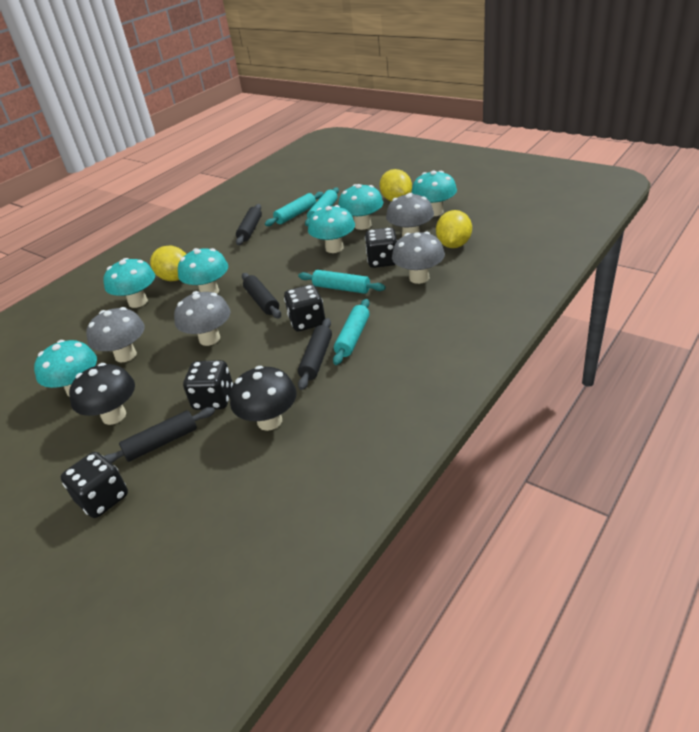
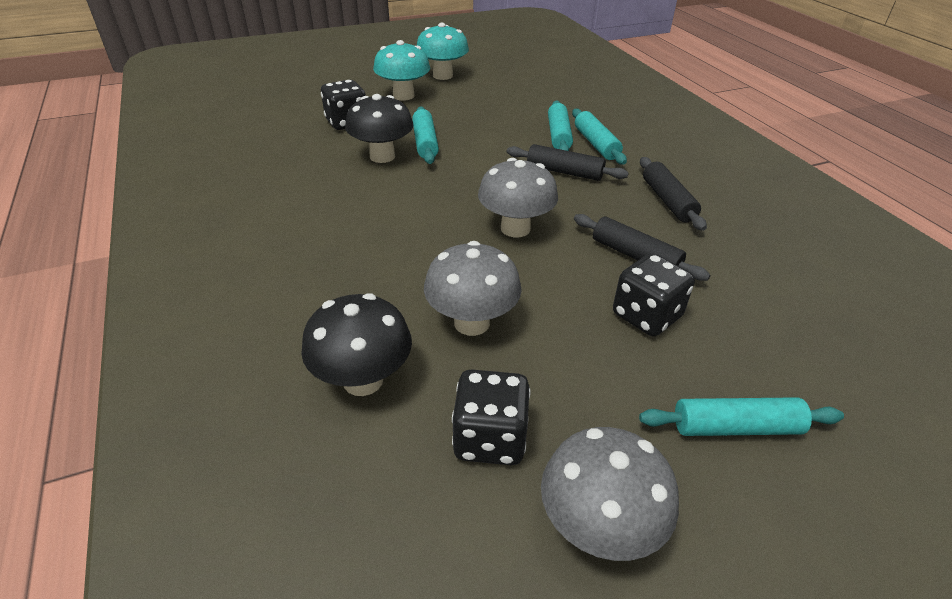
black dice: [61,452,128,518] [183,360,233,410] [284,285,325,331] [365,227,397,268] = 4 -> [321,80,366,130] [452,369,530,465] [613,253,695,336] = 3
black rolling pin: [104,407,215,464] [236,204,262,245] [242,273,281,319] [298,318,332,390] = 4 -> [507,144,629,181] [574,214,710,281] [640,157,707,231] = 3
grey mushroom: [86,307,145,362] [174,291,230,346] [386,193,434,237] [392,231,445,284] = 4 -> [424,241,522,336] [478,158,558,237] [541,427,679,561] = 3
turquoise mushroom: [34,340,97,397] [104,258,155,308] [178,248,228,294] [308,205,355,253] [338,184,383,230] [411,170,457,216] = 6 -> [373,40,430,101] [417,23,469,80] = 2
yellow lemon: [150,246,186,281] [380,169,412,202] [436,210,472,248] = 3 -> none = 0

